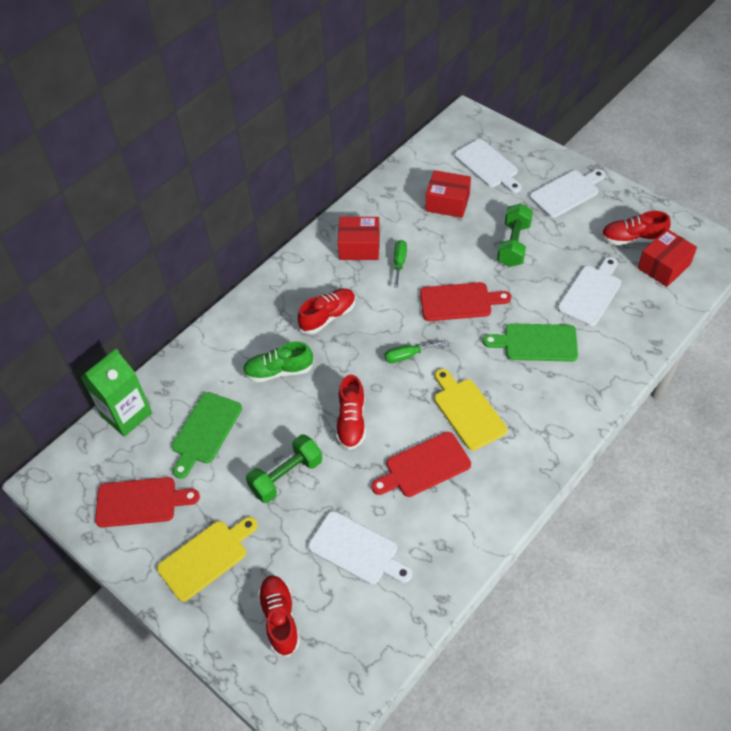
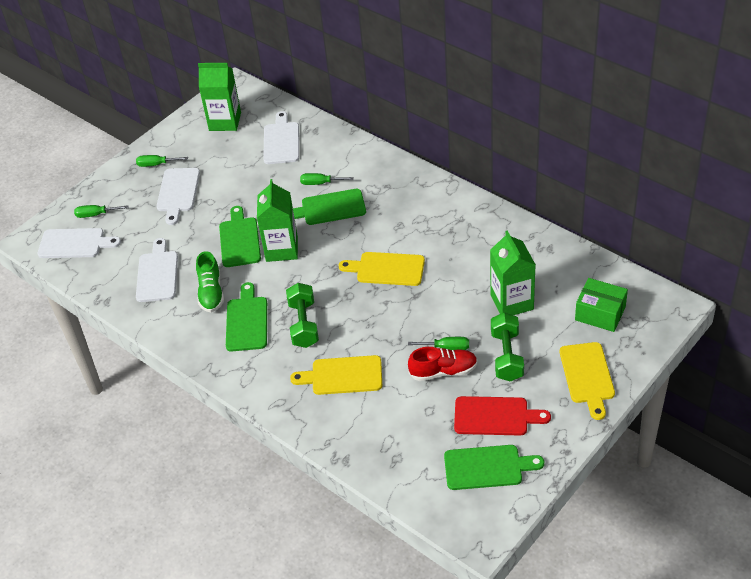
green box: none = 0 -> [575,278,628,332] = 1
green carton: [81,348,152,437] = 1 -> [198,63,241,131] [257,179,298,262] [490,231,536,315] = 3
green cutting board: [172,392,242,479] [483,323,578,362] = 2 -> [219,206,261,267] [226,282,267,351] [293,189,366,225] [444,445,544,490] = 4
green screwdriver: [385,340,446,363] [394,240,407,287] = 2 -> [74,205,129,218] [136,155,188,167] [300,173,354,185] [408,337,469,350] = 4
red box: [338,217,380,260] [426,170,471,218] [638,229,697,287] = 3 -> none = 0
red cutting board: [95,477,200,528] [371,432,471,497] [420,282,511,321] = 3 -> [454,396,551,436] = 1
red shoe: [257,575,300,657] [298,288,356,334] [336,375,366,450] [601,211,670,245] = 4 -> [408,347,478,381] = 1
yellow cutting board: [157,517,258,602] [434,369,507,451] = 2 -> [290,355,382,395] [339,252,425,286] [560,342,615,420] = 3

